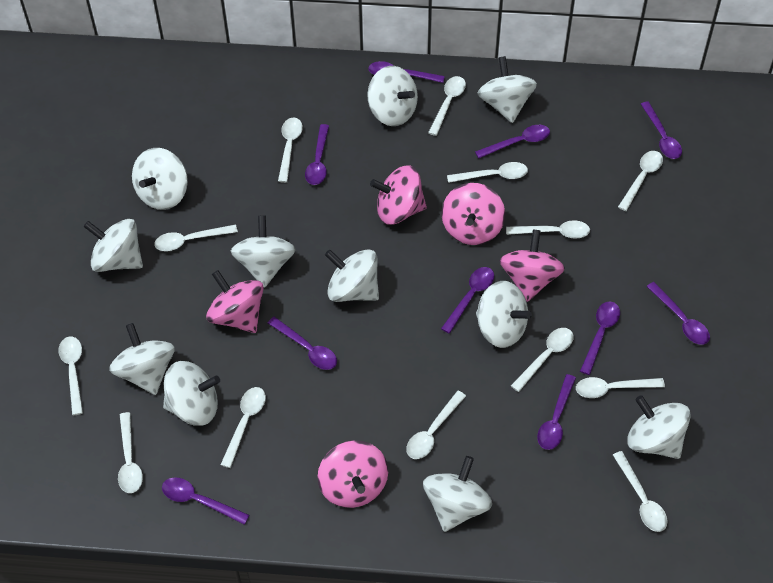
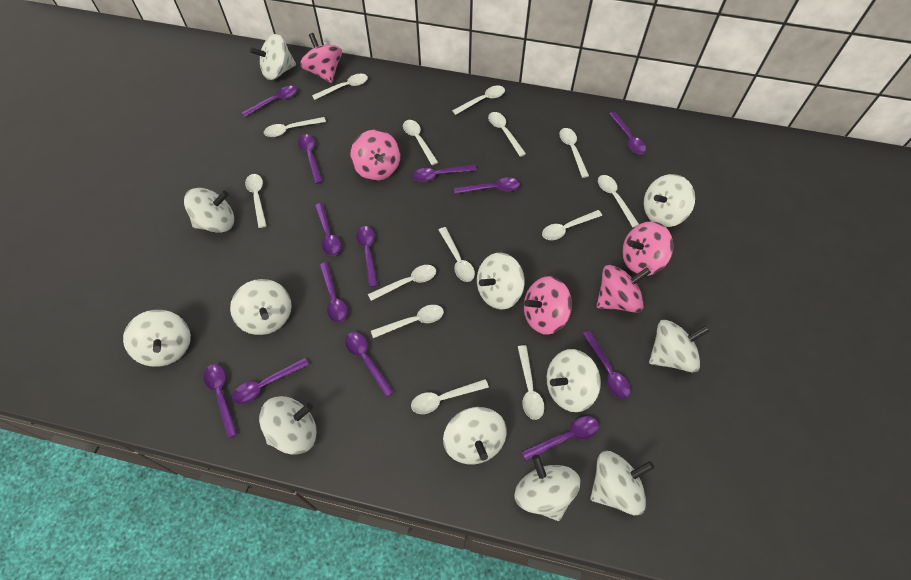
purple spoon: [162,477,249,525] [268,317,337,370] [305,124,329,185] [368,61,445,83] [441,267,494,334] [475,125,550,159] [537,374,576,450] [580,301,620,375] [641,101,682,159] [646,282,710,345] = 10 -> [204,364,237,438] [232,358,309,404] [242,86,297,117] [298,134,323,184] [315,203,341,256] [320,262,347,323] [345,332,394,397] [356,226,378,287] [413,165,477,182] [454,178,520,194] [522,416,599,461] [583,330,630,399] [609,112,646,154] = 13
white spinning top: [84,219,143,272] [109,323,175,395] [132,148,188,210] [163,361,220,426] [231,215,296,288] [325,249,379,302] [367,66,418,126] [423,456,492,532] [476,281,532,348] [477,56,537,123] [627,395,691,459] = 11 -> [123,310,191,367] [184,188,234,233] [230,279,292,335] [249,34,296,80] [259,396,317,455] [443,407,507,464] [477,253,525,310] [514,455,580,521] [547,349,601,412] [590,451,654,515] [644,174,695,227] [649,320,710,372] = 12
white spoon: [59,336,83,415] [118,412,143,493] [154,224,238,251] [221,387,266,468] [278,118,303,183] [406,391,466,459] [428,76,466,136] [447,162,528,183] [506,220,590,239] [511,328,574,392] [576,377,665,398] [613,451,668,532] [618,151,663,211] = 13 -> [245,174,267,228] [264,117,326,137] [312,74,368,100] [368,265,436,301] [371,305,444,338] [403,120,438,165] [411,379,489,414] [439,227,475,282] [452,86,505,115] [488,112,526,157] [518,345,544,420] [542,210,602,240] [560,128,589,178] [598,175,639,227] = 14

